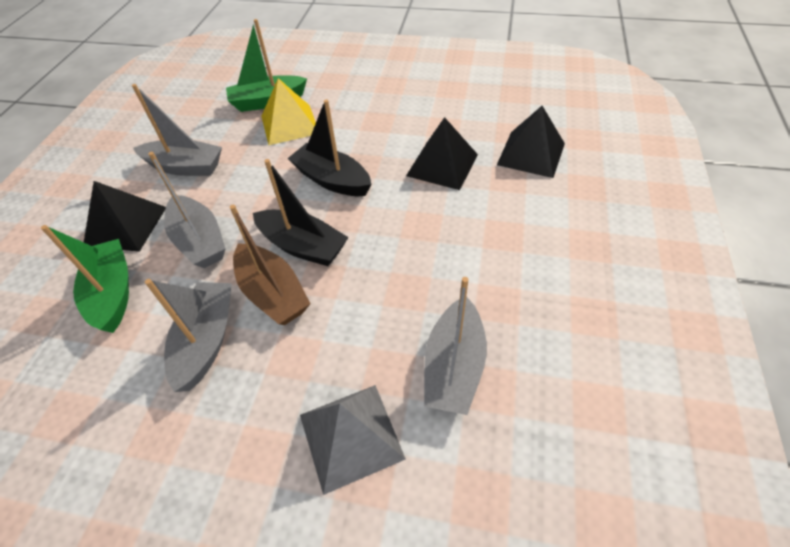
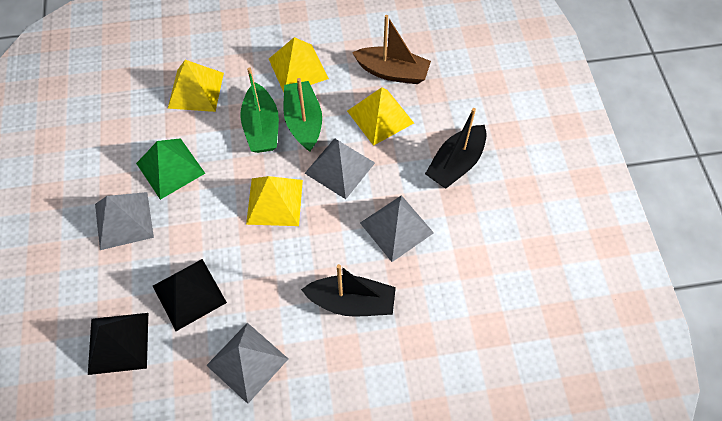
black pyramid: [84,181,166,252] [406,117,478,190] [497,106,565,178] = 3 -> [88,313,148,375] [153,259,227,331] = 2
green pyramid: none = 0 -> [136,138,205,200] = 1
grey boat: [132,84,222,176] [145,279,232,392] [148,152,226,268] [424,277,487,415] = 4 -> none = 0
grey pyramid: [300,385,406,495] = 1 -> [95,192,154,250] [206,323,288,404] [305,138,375,199] [360,195,434,262] = 4
yellow pyramid: [261,78,316,145] = 1 -> [168,60,224,112] [246,176,303,226] [269,37,329,92] [347,87,414,146] = 4

